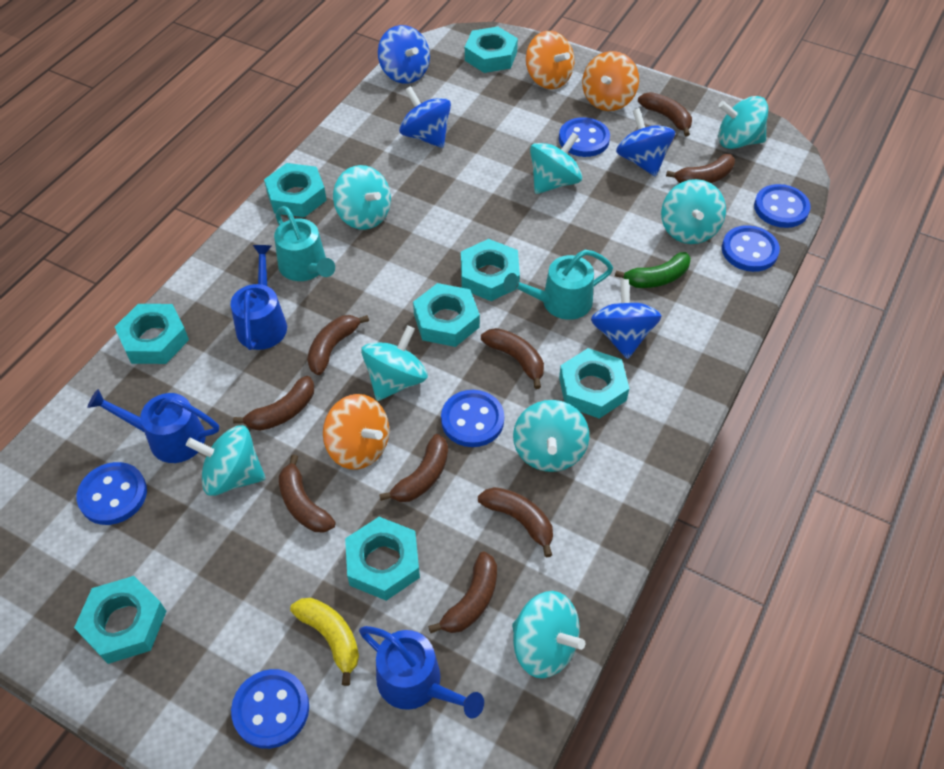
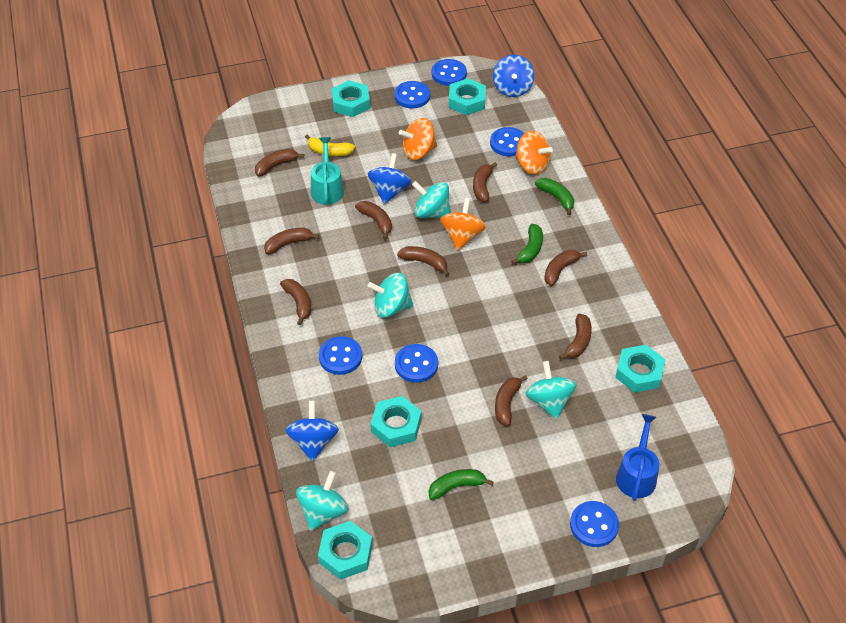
blue spinning top: [378,25,430,84] [399,86,451,148] [591,279,661,359] [616,108,675,177] = 4 -> [285,400,339,461] [368,153,412,204] [493,55,534,97] = 3
blue watering can: [87,389,219,463] [231,245,287,350] [359,626,484,718] = 3 -> [616,414,659,501] = 1
green banana: [615,252,691,288] = 1 -> [429,469,494,500] [511,224,543,264] [535,178,574,215] = 3
turquoise nut: [74,576,166,664] [115,304,189,364] [264,163,327,217] [345,517,420,601] [413,283,480,347] [461,239,520,301] [465,27,518,73] [559,348,629,419] = 8 -> [318,521,373,580] [332,80,370,117] [371,396,421,447] [449,78,486,115] [615,345,666,393] = 5
turquoise spinning top: [186,425,266,496] [333,165,391,230] [361,325,428,401] [512,591,585,678] [513,400,589,472] [530,132,582,194] [661,179,726,244] [718,96,768,149] = 8 -> [296,471,348,531] [367,273,413,318] [412,181,450,218] [525,361,577,419] = 4
turquoise watering can: [274,206,335,281] [504,250,613,320] = 2 -> [311,137,344,205] = 1

